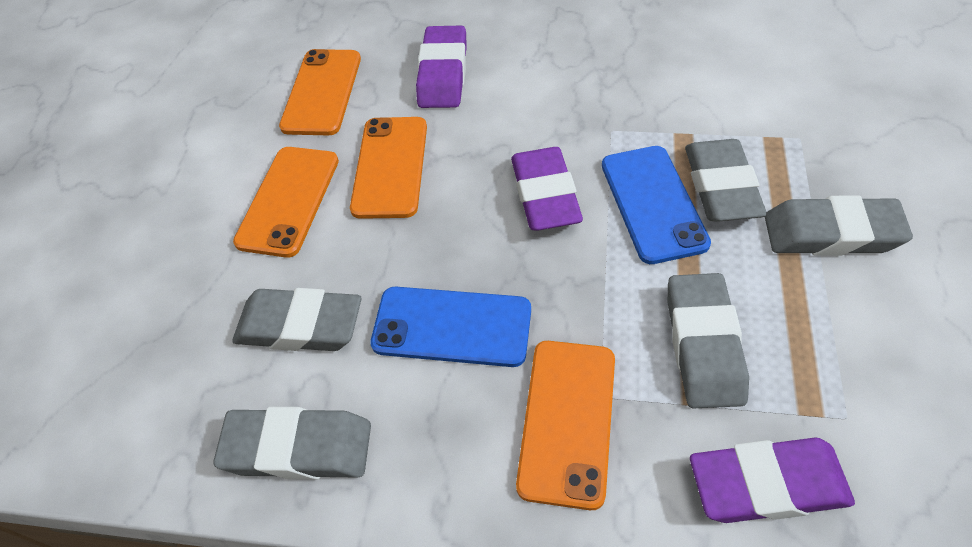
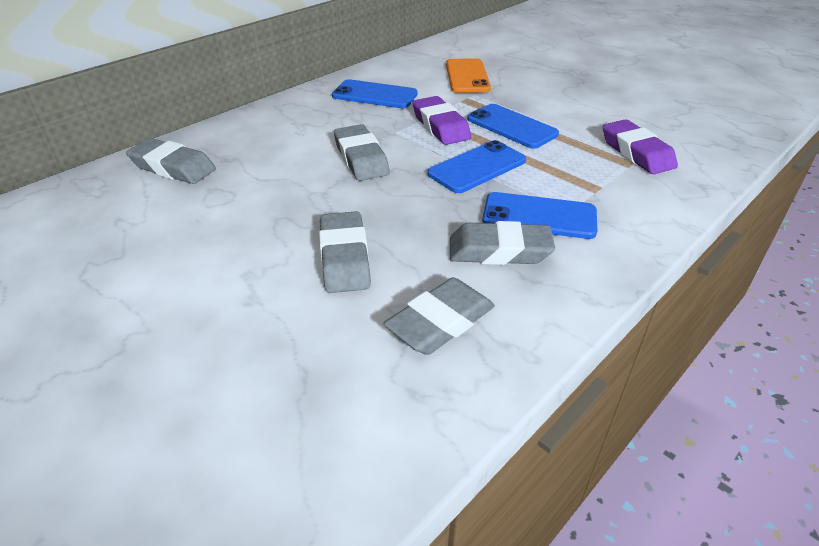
blue phone: [370,287,531,367] [602,146,711,264] = 2 -> [332,79,418,108] [428,140,526,193] [467,104,559,149] [482,192,597,239] = 4
orange phone: [233,147,339,258] [279,49,361,135] [350,117,427,219] [516,341,615,510] = 4 -> [446,58,491,93] = 1
purple eraser: [416,26,467,108] [511,147,583,231] [690,438,855,523] = 3 -> [412,96,471,145] [603,119,678,174] = 2

